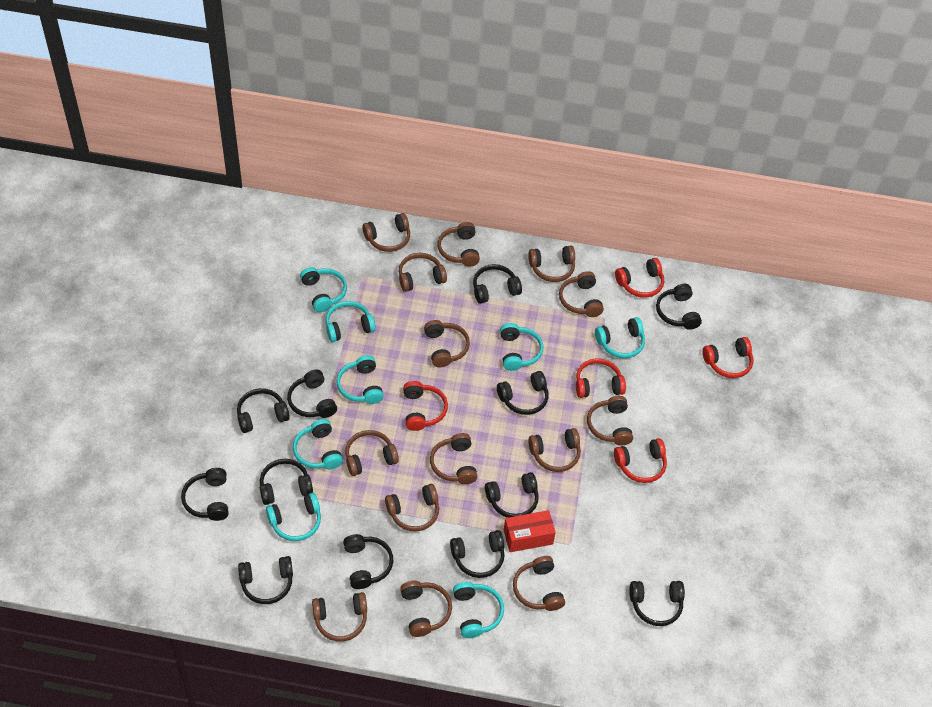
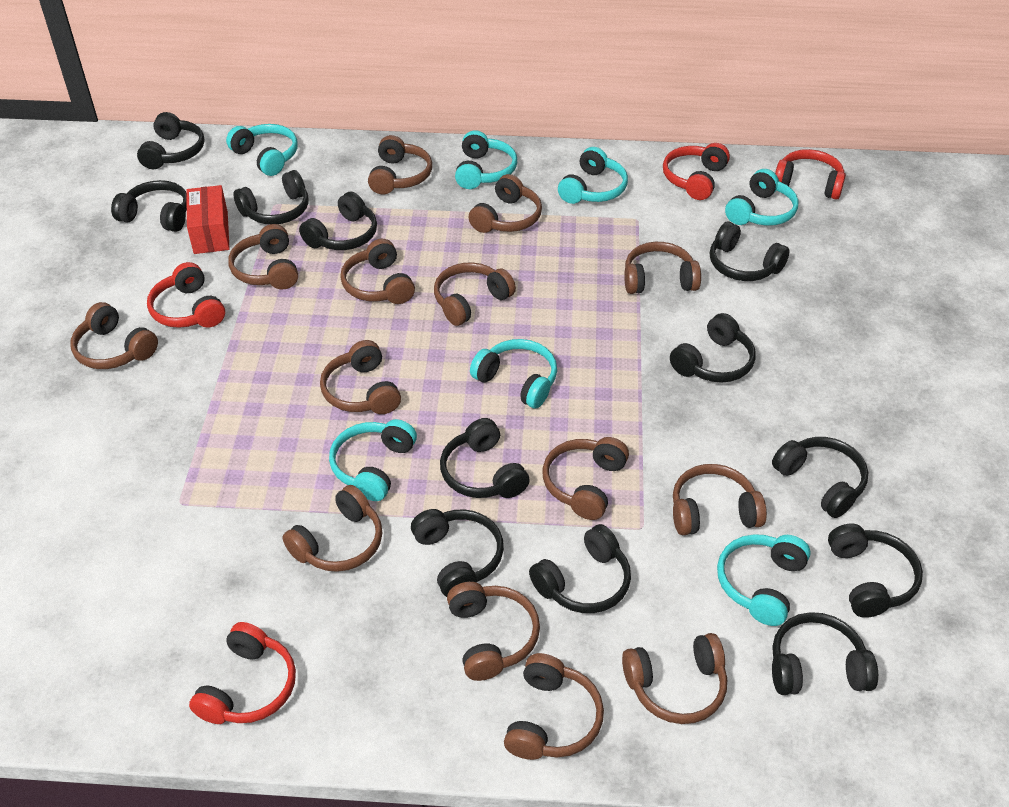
red headphones: [403,381,448,431] [576,358,626,398] [614,438,667,483] [615,258,664,298] [702,337,753,378] = 5 -> [147,262,225,328] [189,622,296,724] [663,143,730,200] [775,149,846,199] = 4
turquoise headphones: [266,493,321,541] [293,419,343,469] [300,267,347,312] [326,301,376,342] [336,355,384,404] [453,582,504,638] [500,323,543,371] [595,317,645,358] = 8 -> [226,124,298,176] [329,419,417,501] [455,130,517,189] [470,339,557,408] [558,147,628,204] [717,534,811,626] [725,169,799,226] = 7

